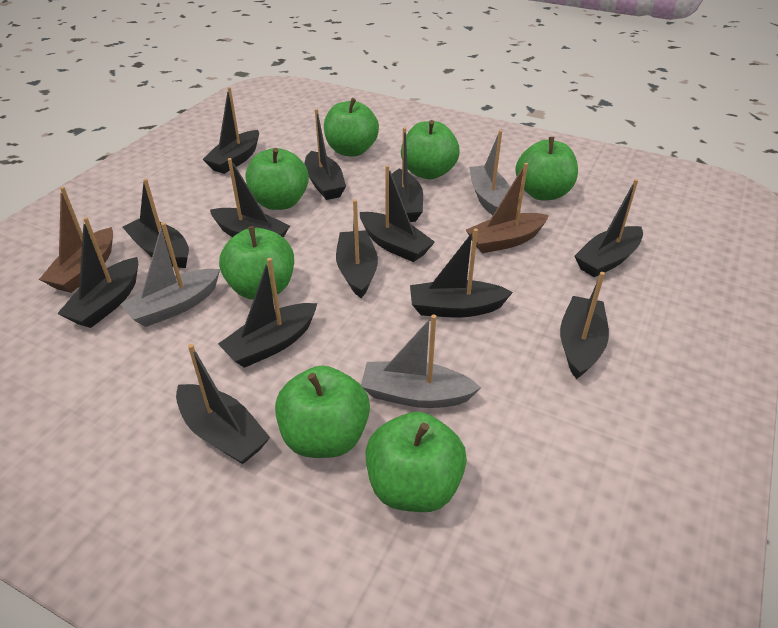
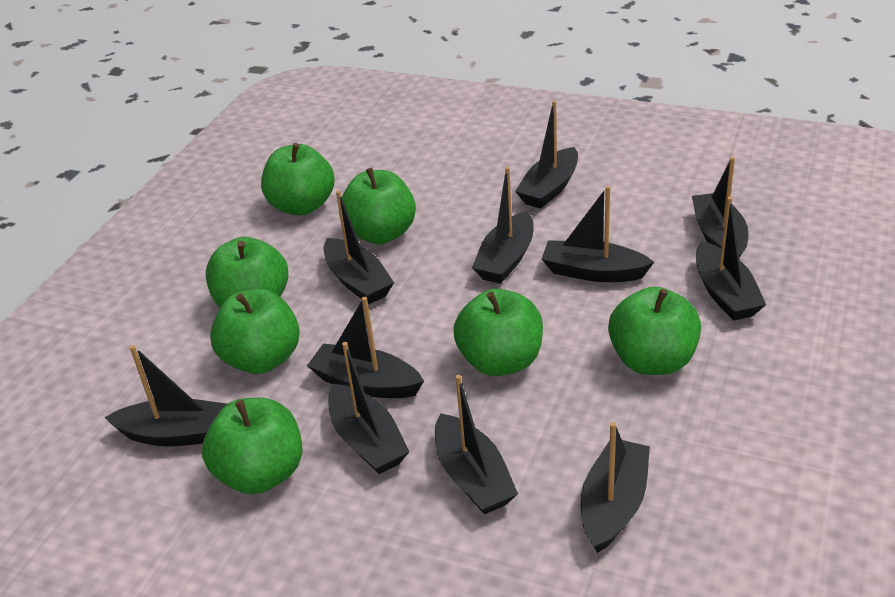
black boat: [57,217,138,328] [122,179,189,268] [176,344,270,464] [202,87,259,174] [210,158,290,238] [218,258,317,368] [304,109,346,200] [336,199,378,298] [360,165,435,262] [392,127,423,222] [410,228,513,317] [560,272,609,379] [574,179,643,277] = 13 -> [105,345,227,446] [307,297,424,398] [324,190,394,304] [328,342,410,474] [435,375,518,514] [472,167,533,284] [515,101,578,209] [542,186,654,282] [581,422,650,553] [692,157,748,258] [696,197,766,321] = 11
brown boat: [39,187,113,293] [466,163,549,253] = 2 -> none = 0
grey boat: [120,222,220,327] [361,314,481,408] [469,130,510,215] = 3 -> none = 0

